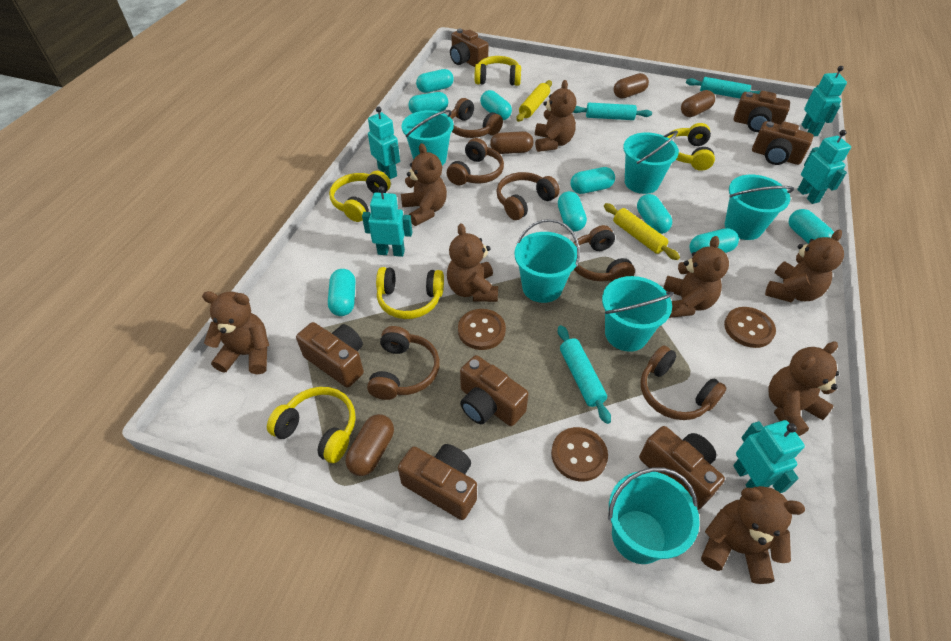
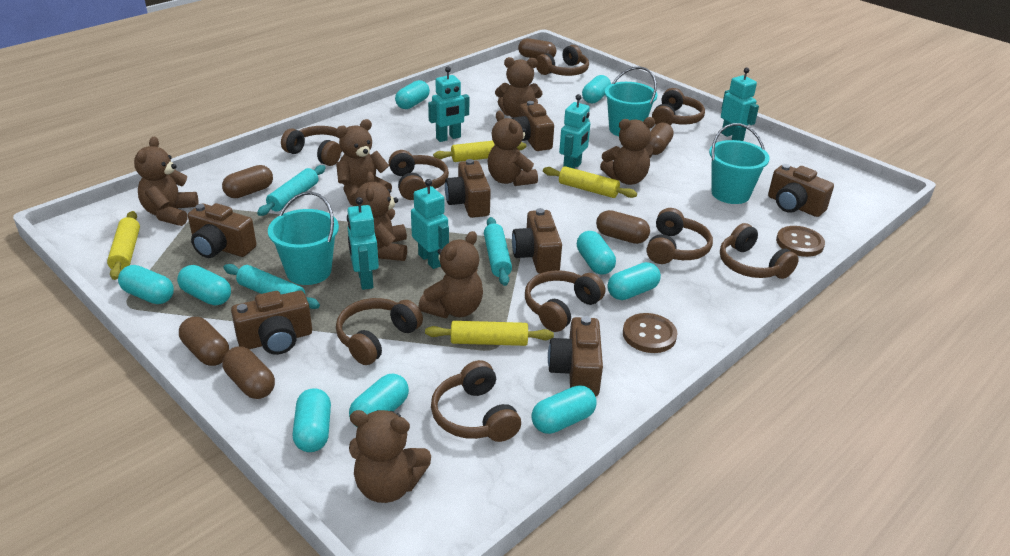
brown button: [458,309,506,350] [551,427,608,481] [724,307,776,348] = 3 -> [623,313,677,353] [776,226,825,257] = 2
brown capsule: [346,414,394,476] [490,131,534,154] [614,73,649,98] [681,90,715,117] = 4 -> [179,317,229,366] [222,165,273,198] [222,346,275,399] [518,38,556,58] [596,210,650,244] [648,122,674,155] = 6
brown headphones: [367,326,440,400] [446,138,504,185] [450,98,503,138] [496,172,560,220] [573,225,635,282] [641,345,727,420] = 6 -> [281,126,342,166] [336,298,423,365] [389,150,449,200] [431,360,521,442] [525,270,605,332] [536,45,589,76] [647,208,713,264] [652,88,705,125] [720,223,799,279] = 9
turquoise bucket: [401,110,454,166] [515,219,580,303] [602,276,674,352] [608,467,700,564] [623,131,679,194] [725,175,794,240] = 6 -> [268,191,339,285] [605,66,657,136] [709,123,770,204] = 3
yellow headphones: [267,387,356,463] [329,171,391,222] [376,267,444,319] [475,56,521,86] [667,123,715,171] = 5 -> none = 0
yellow rolling pin: [516,80,552,122] [604,203,680,260] = 2 -> [107,211,140,280] [425,321,554,346] [433,141,526,162] [543,166,637,198] = 4

